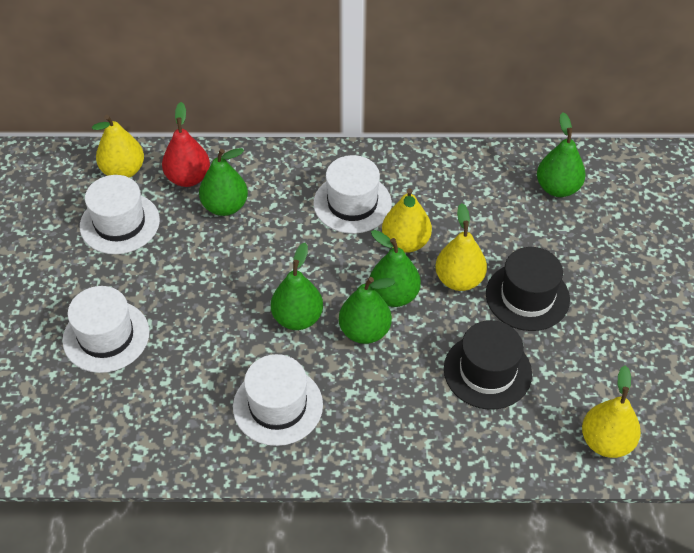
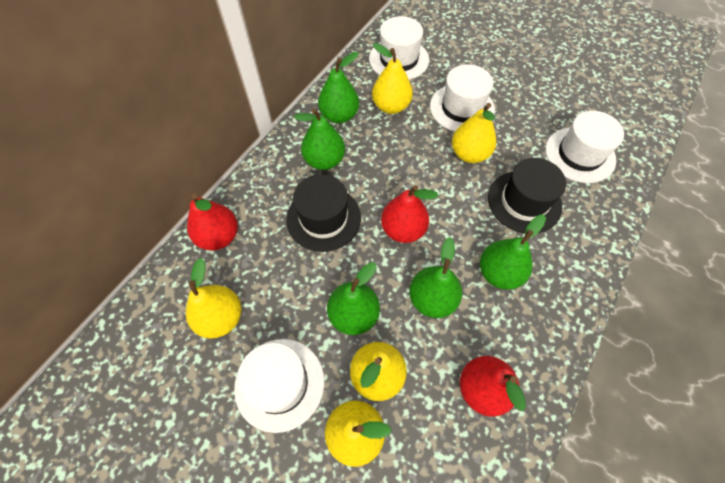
red pear: [162,102,210,187] = 1 -> [187,194,238,250] [381,185,438,243] [460,356,526,417] = 3
yellow pear: [92,115,144,178] [382,188,432,253] [435,203,487,291] [582,366,641,458] = 4 -> [186,258,242,339] [325,400,392,467] [350,342,407,401] [372,43,413,114] [452,103,496,163] = 5

